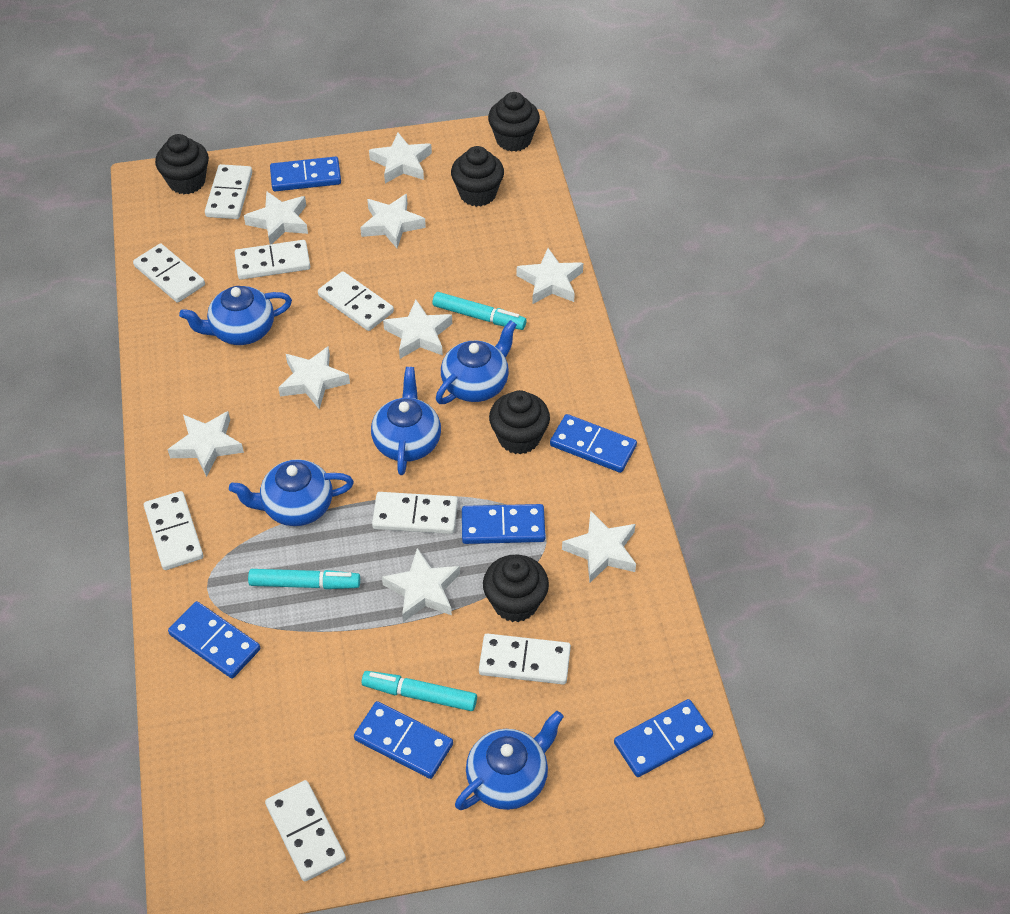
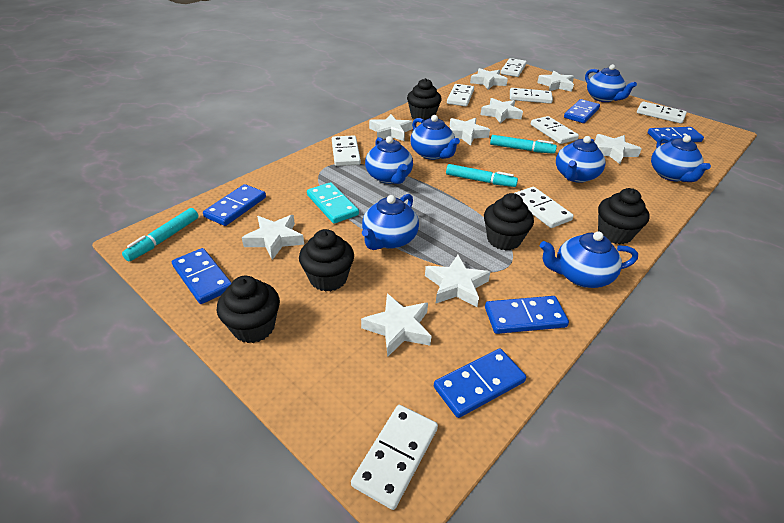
blue teapot: [179,286,292,345] [229,459,354,526] [371,367,441,475] [436,320,517,404] [455,711,564,810] = 5 -> [362,194,419,250] [365,136,413,184] [410,115,460,160] [540,231,638,288] [556,136,606,183] [585,64,637,102] [651,135,711,182] = 7
turquoise domino: none = 0 -> [307,182,359,224] = 1

